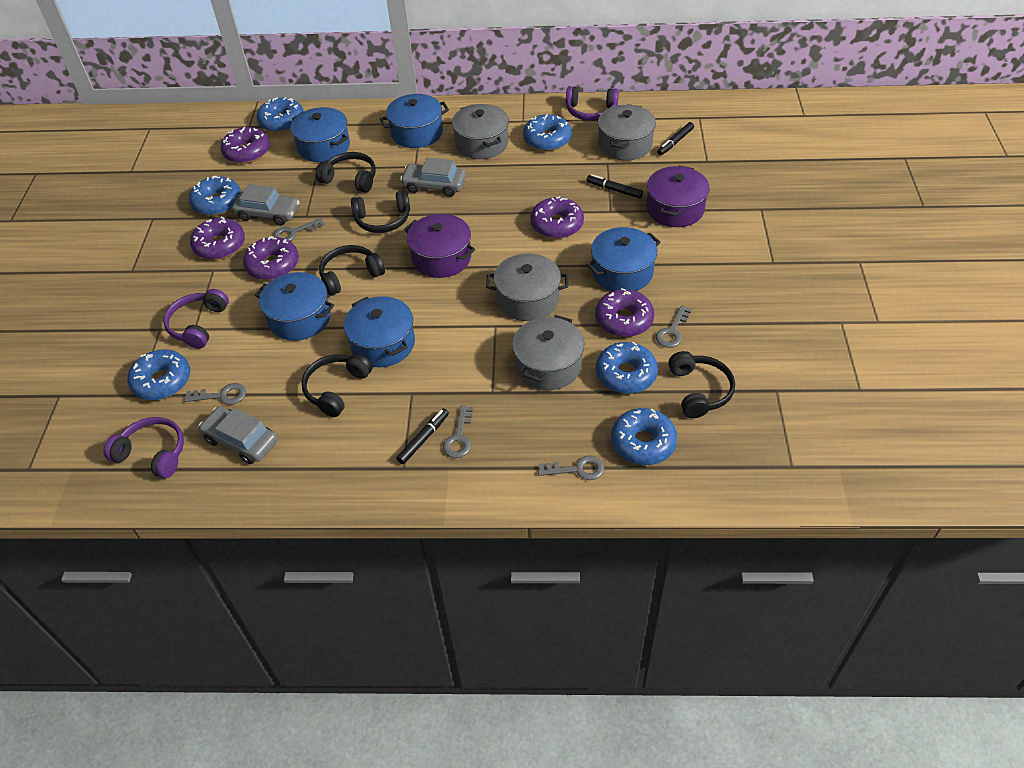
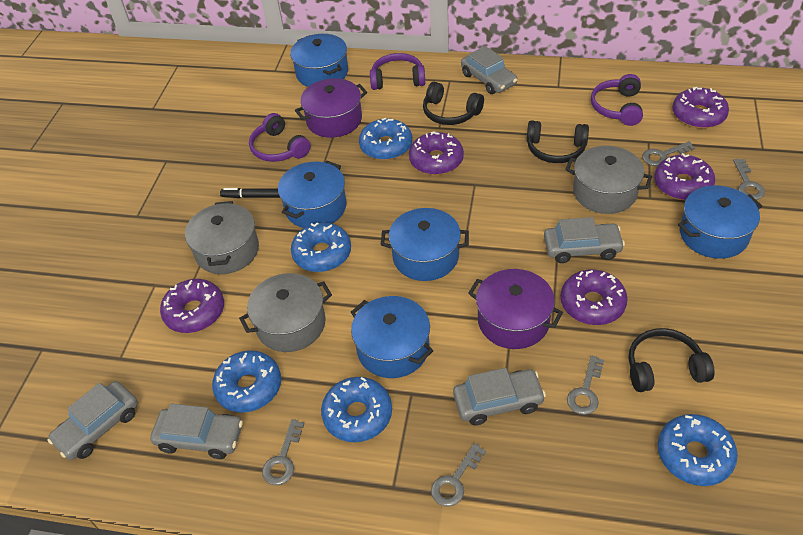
black headphones: [302,353,373,417] [316,152,376,193] [319,245,385,296] [351,190,410,233] [668,351,735,418] = 5 -> [423,82,484,125] [527,120,589,163] [629,328,715,392] = 3
black marker: [396,408,449,464] [586,174,643,198] [657,122,694,156] = 3 -> [220,188,280,198] = 1
blue donut: [128,349,190,400] [189,176,241,216] [257,97,304,133] [523,114,572,151] [596,342,658,394] [611,408,677,465] = 6 -> [212,350,281,413] [291,223,351,272] [321,377,392,442] [359,118,412,160] [658,414,738,486] = 5
grey car: [199,406,278,464] [232,184,300,226] [400,158,466,197] = 3 -> [48,381,138,460] [150,403,243,459] [453,368,546,425] [461,46,517,94] [544,217,625,263] = 5
grey pot: [452,104,509,159] [486,253,568,321] [512,315,584,390] [598,104,656,161] = 4 -> [185,201,259,274] [239,273,332,352] [565,146,652,214] = 3

